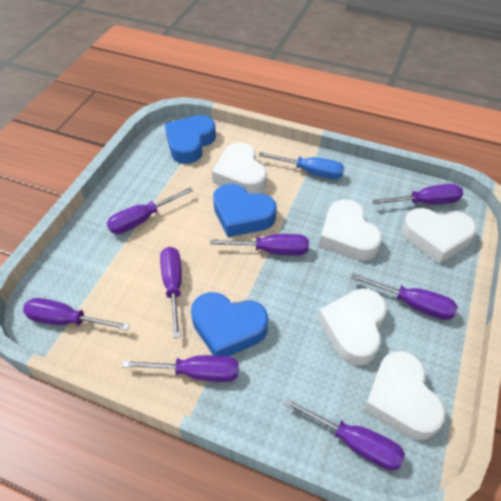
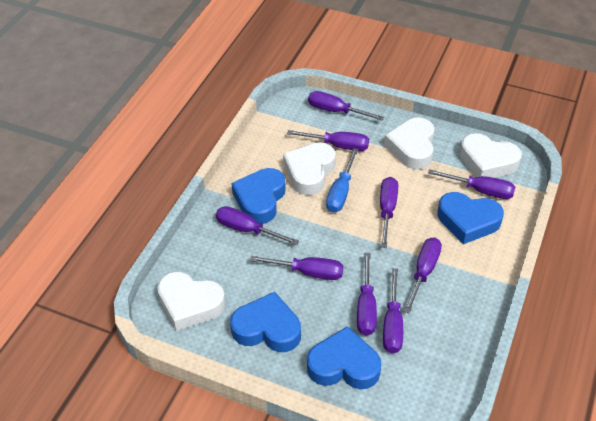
blue heart: [165,115,216,164] [191,292,268,356] [213,184,277,237] = 3 -> [230,292,301,352] [231,168,286,224] [307,326,381,389] [437,192,504,244] = 4
purple screwdriver: [23,298,130,330] [107,187,193,234] [122,355,239,382] [160,247,182,338] [210,234,309,255] [284,398,405,470] [351,273,457,320] [372,184,463,205] = 8 -> [216,206,299,245] [250,256,343,280] [287,130,369,151] [308,91,384,121] [357,253,377,335] [380,177,398,248] [383,268,403,353] [404,238,442,314] [428,169,515,199] = 9
white heart: [212,142,267,194] [318,288,387,366] [319,199,382,261] [364,351,446,440] [402,208,477,264] = 5 -> [157,271,226,331] [283,142,336,195] [384,117,434,170] [460,133,522,178] = 4

